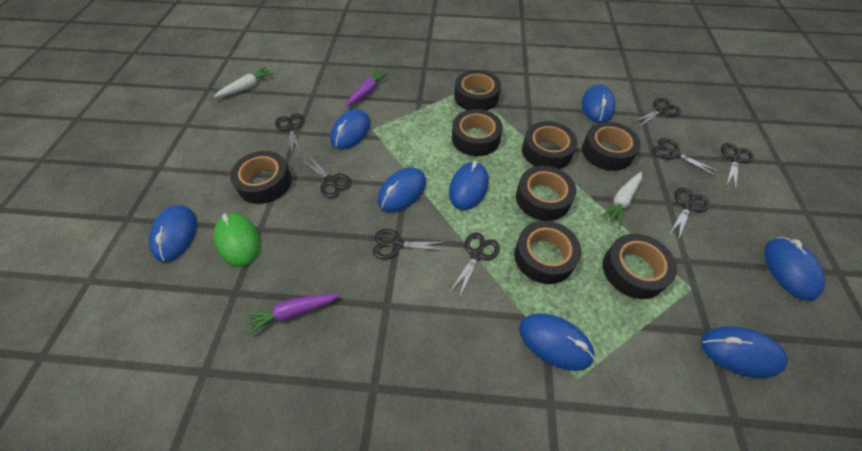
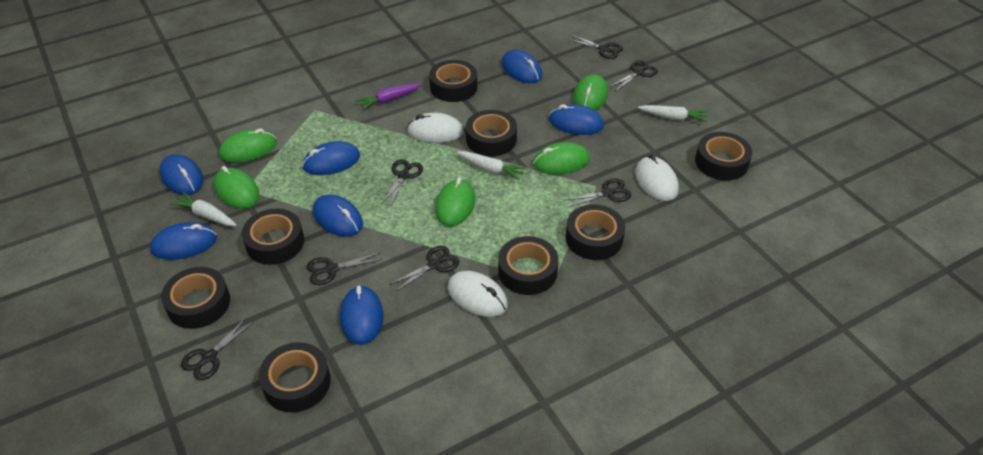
black scissors: [275,113,304,156] [302,156,352,198] [373,229,447,260] [449,233,500,297] [633,98,681,128] [653,138,720,177] [669,187,710,240] [721,143,754,190] = 8 -> [181,317,253,380] [307,253,382,285] [381,159,423,207] [389,246,459,292] [563,178,631,207] [567,35,623,59] [609,60,658,91] = 7
blue mouse: [149,205,197,262] [330,109,371,150] [378,167,426,212] [449,161,488,210] [519,313,595,371] [582,85,615,123] [701,326,788,378] [764,237,825,301] = 8 -> [150,222,217,260] [159,154,203,195] [302,141,360,175] [313,195,363,237] [340,285,384,345] [501,50,542,83] [549,104,604,135] = 7
green mouse: [214,213,260,267] = 1 -> [214,166,260,209] [219,129,277,162] [435,177,475,226] [533,142,590,174] [573,74,608,111] = 5
purple carrot: [244,294,340,335] [346,69,389,106] = 2 -> [356,84,421,110] = 1
white carrot: [214,67,274,98] [602,172,642,226] = 2 -> [170,192,237,226] [456,151,527,180] [638,105,708,122] = 3
white mouse: none = 0 -> [407,113,464,143] [448,271,508,317] [636,154,679,201] = 3

